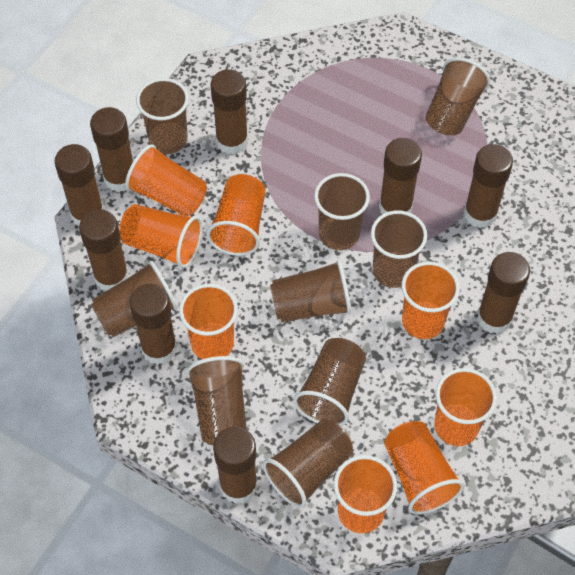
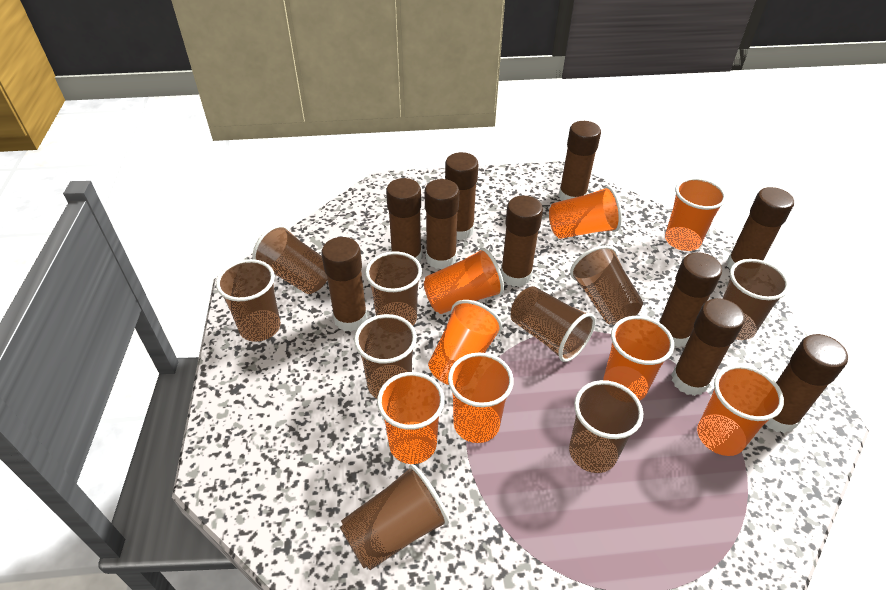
brown glue stick: [54,144,104,225] [79,209,129,291] [90,107,133,192] [129,284,177,365] [211,69,248,154] [213,427,257,504] [379,138,422,214] [464,144,513,228] [477,252,530,334] = 9 -> [321,237,368,332] [386,178,422,262] [425,179,459,269] [445,152,479,240] [501,196,543,287] [559,121,601,201] [659,252,722,347] [671,298,745,396] [726,187,794,269] [765,334,848,433] = 10

